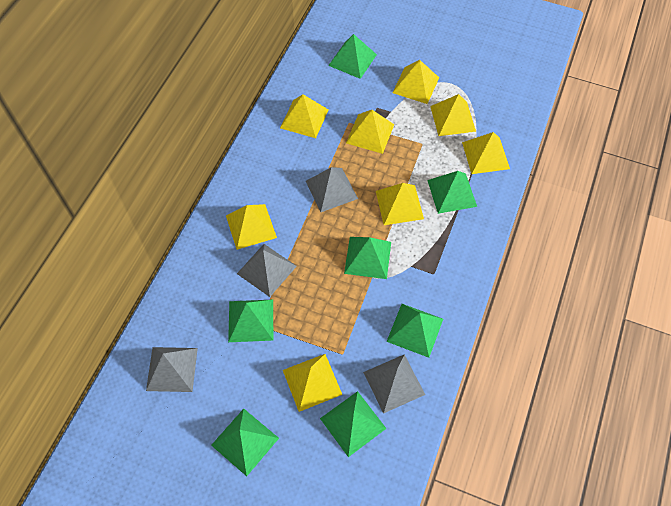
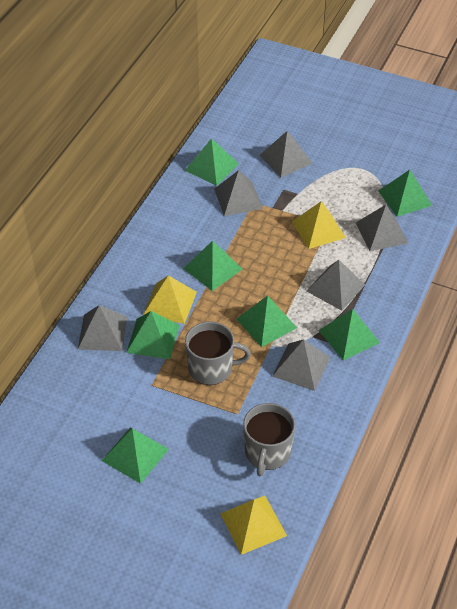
grey mug: none = 0 -> [185,321,251,385] [243,403,295,476] = 2
grey pyramid: [146,347,198,392] [237,244,297,297] [306,167,358,212] [363,354,425,414] = 4 -> [78,305,127,351] [214,170,263,216] [259,131,313,177] [272,339,331,391] [307,260,365,311] [356,205,408,251] = 6
yellow pyramid: [226,204,277,250] [280,94,329,138] [283,354,342,412] [346,110,394,154] [376,183,424,225] [392,60,439,104] [430,94,476,136] [462,132,510,174] = 8 -> [143,275,197,324] [220,496,287,555] [292,201,346,249] = 3

